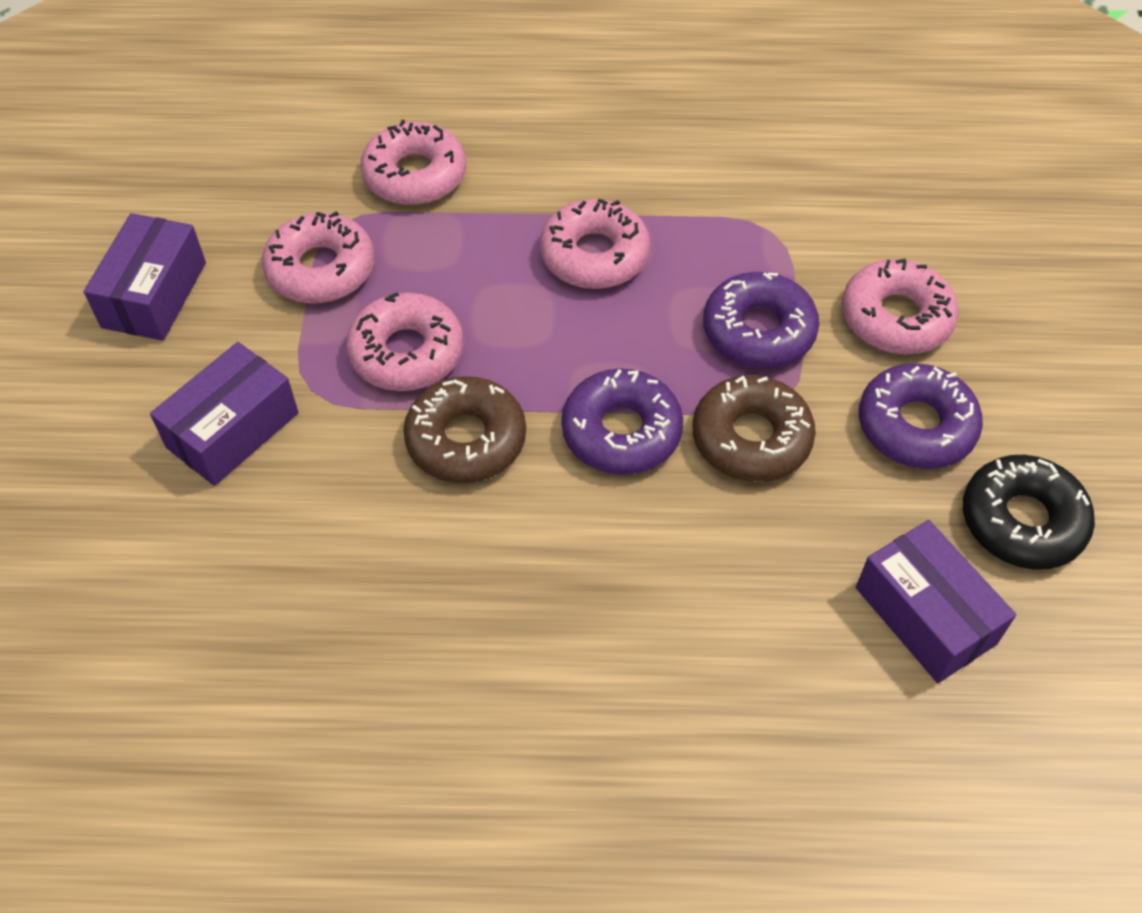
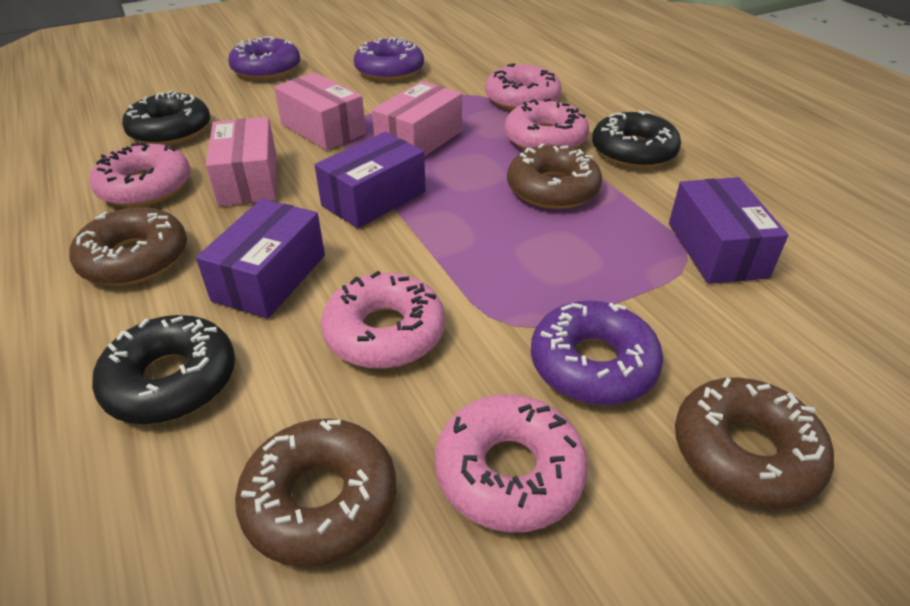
black donut: [963,455,1095,570] = 1 -> [92,315,235,424] [122,90,210,145] [592,110,681,168] = 3
brown donut: [403,376,526,483] [692,375,816,482] = 2 -> [69,207,187,286] [235,419,396,567] [507,144,602,209] [675,377,834,509] = 4
pink box: none = 0 -> [206,117,277,206] [274,72,366,151] [372,81,462,157] = 3

